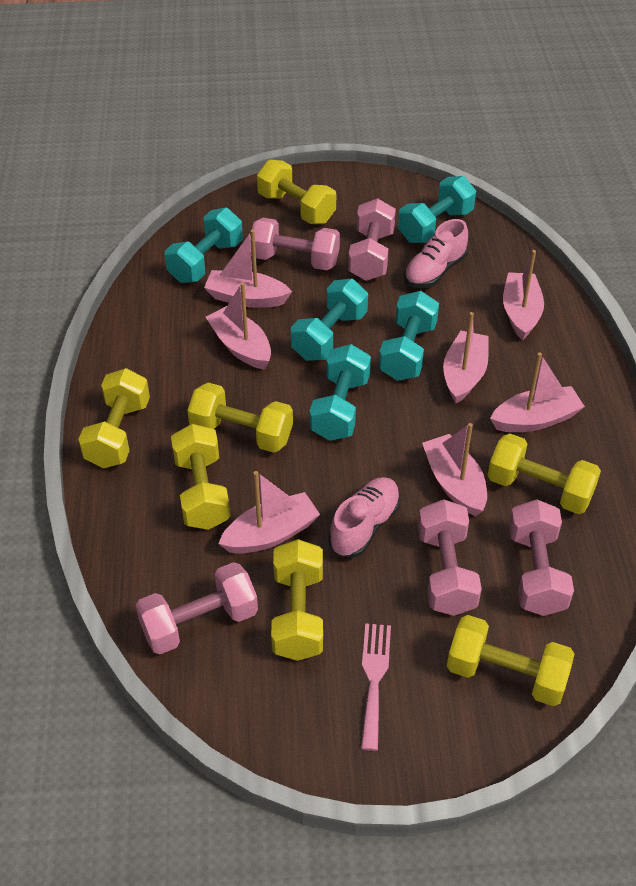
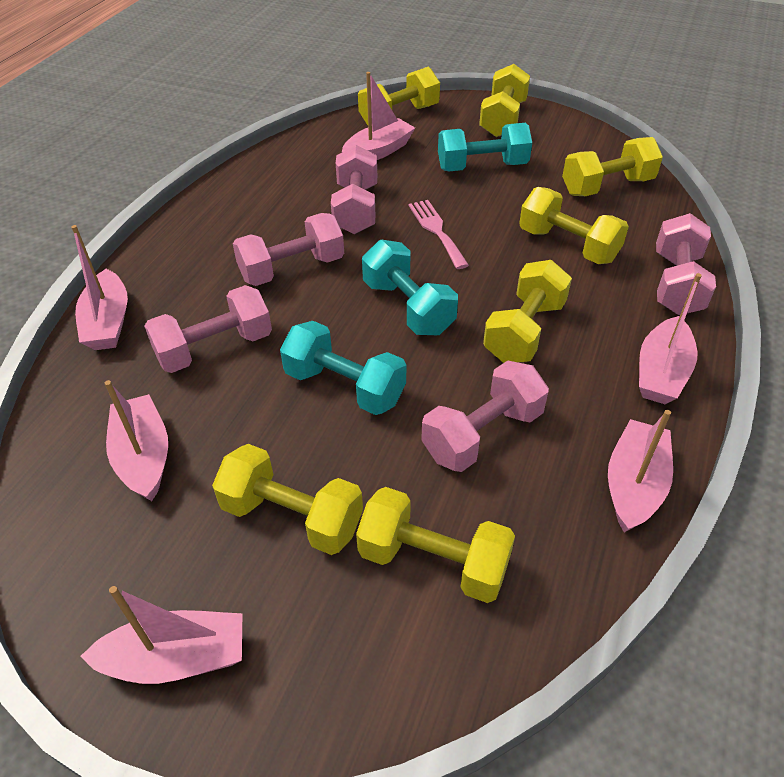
pink boat: [204,230,292,308] [206,282,271,370] [218,471,320,554] [422,423,487,516] [443,312,489,403] [490,352,585,432] [503,250,544,340] = 7 -> [71,225,128,350] [80,586,242,684] [104,380,168,501] [342,72,415,160] [608,410,673,533] [639,273,702,404] = 6
pink shoe: [329,477,401,558] [404,219,468,288] = 2 -> none = 0
turquoise dumbbell: [165,208,243,283] [291,279,368,361] [310,344,371,441] [379,291,439,381] [398,176,476,243] = 5 -> [280,321,406,415] [362,240,458,335] [438,123,532,171] = 3

